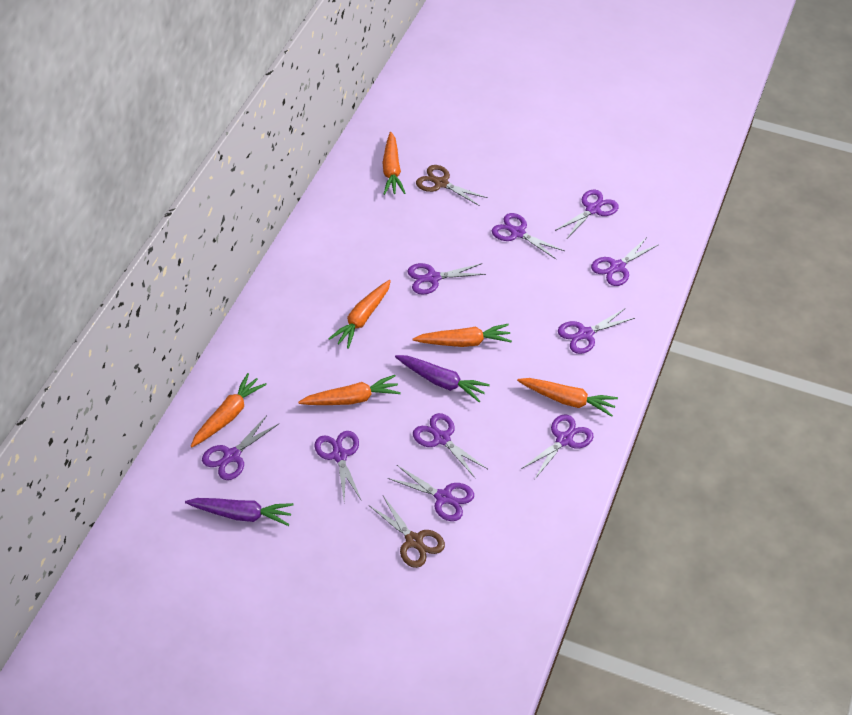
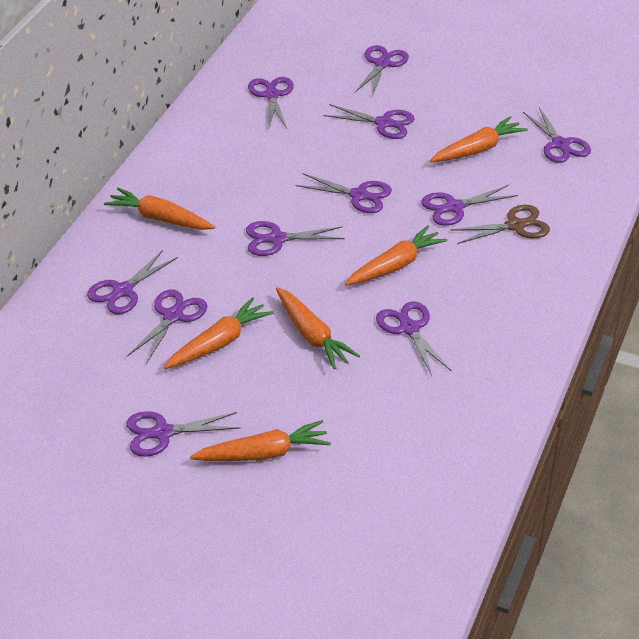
brown scissors: [370,496,445,568] [416,165,488,206] = 2 -> [450,205,550,244] = 1
purple carrot: [185,498,294,526] [395,355,490,402] = 2 -> none = 0
purple scissors: [202,415,279,480] [314,431,362,501] [388,465,474,521] [407,263,486,295] [413,413,488,478] [492,213,565,259] [521,414,593,479] [555,190,619,238] [558,308,635,354] [591,237,659,286] = 10 -> [87,250,178,314] [126,411,240,457] [127,290,207,364] [246,221,345,256] [248,77,294,129] [295,173,392,213] [323,104,415,139] [355,45,409,96] [376,302,452,376] [421,185,518,226] [523,107,591,163] = 11

